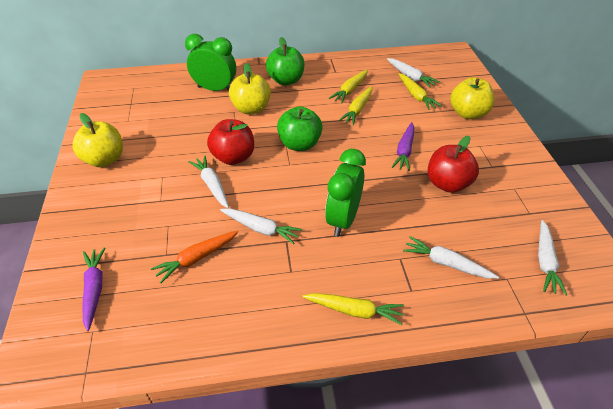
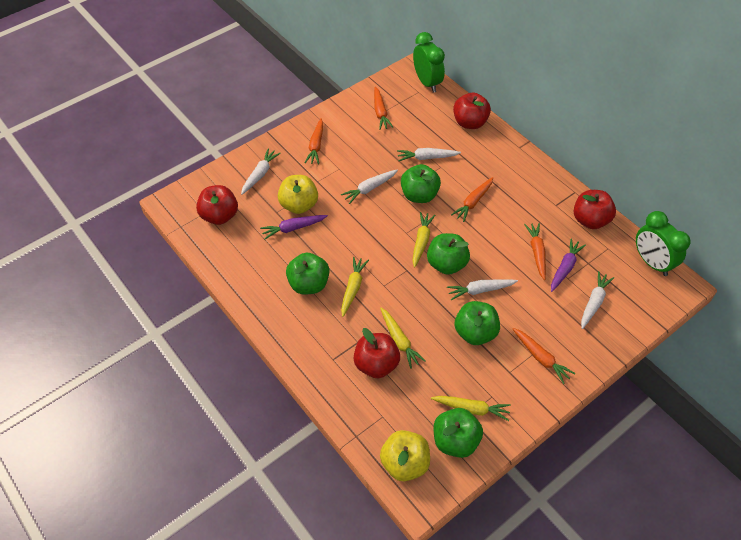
green apple: [266,37,304,85] [277,106,323,151] = 2 -> [286,253,329,294] [401,164,441,203] [427,233,470,275] [434,408,483,458] [455,301,500,345] = 5
orange carrot: [151,230,238,283] = 1 -> [305,118,323,165] [374,87,394,130] [451,177,493,222] [512,328,575,384] [524,223,546,280] = 5
red apple: [207,119,254,165] [428,136,479,193] = 2 -> [196,185,238,225] [353,328,400,379] [453,93,491,129] [574,190,616,229] = 4
yellow apple: [72,113,123,167] [229,63,271,114] [450,77,495,119] = 3 -> [278,175,318,214] [380,430,430,481] = 2

